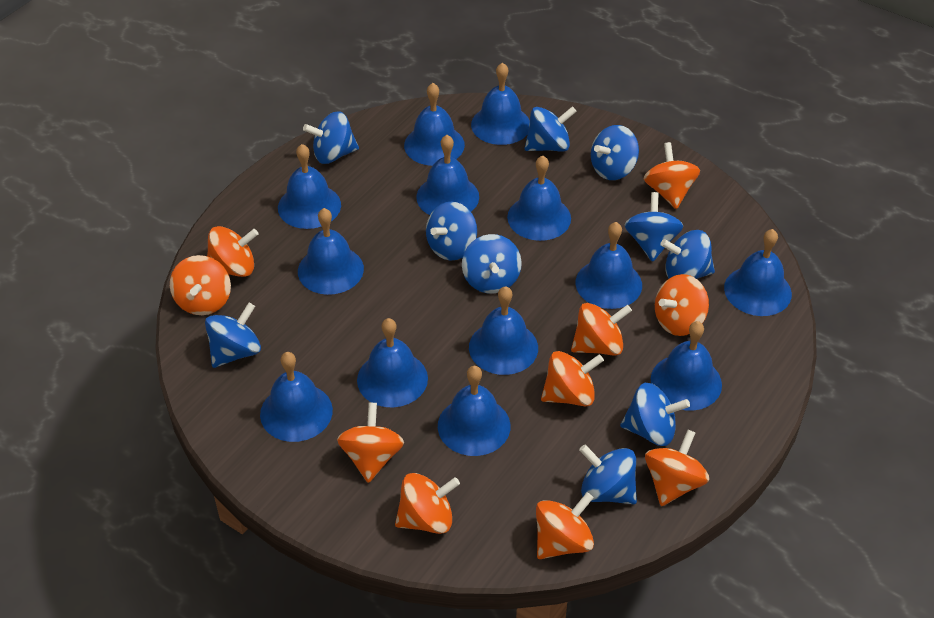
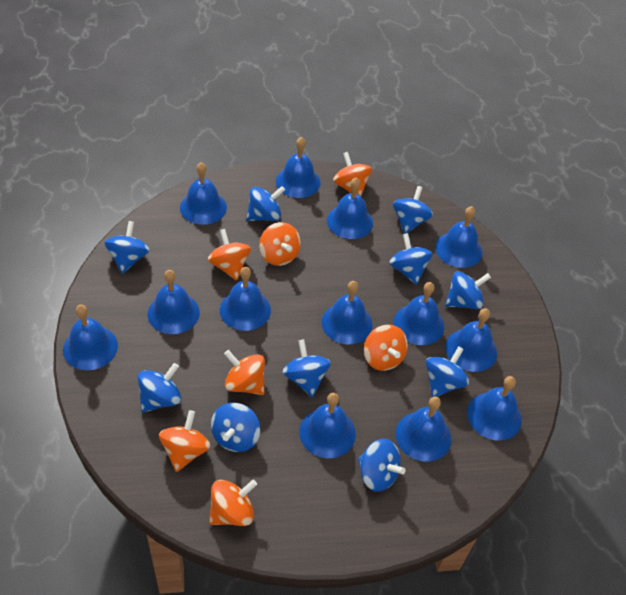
orange spinning top: [170,255,231,315] [207,226,258,277] [337,402,404,483] [395,473,460,534] [536,492,594,559] [541,351,604,406] [571,303,632,356] [643,142,700,209] [645,430,709,506] [655,274,709,336] = 10 -> [159,410,210,472] [208,229,251,280] [209,480,257,526] [224,350,265,395] [259,222,301,266] [333,152,372,196] [364,325,408,371] = 7

